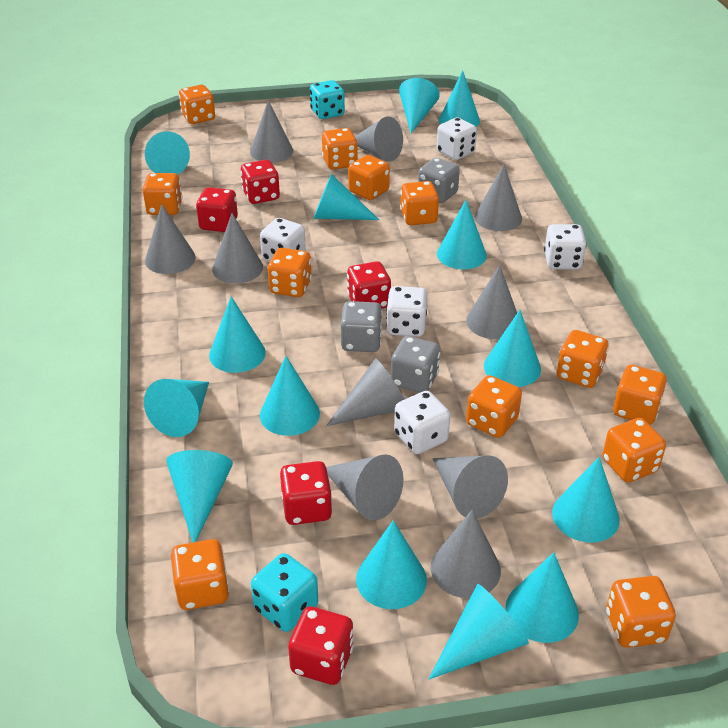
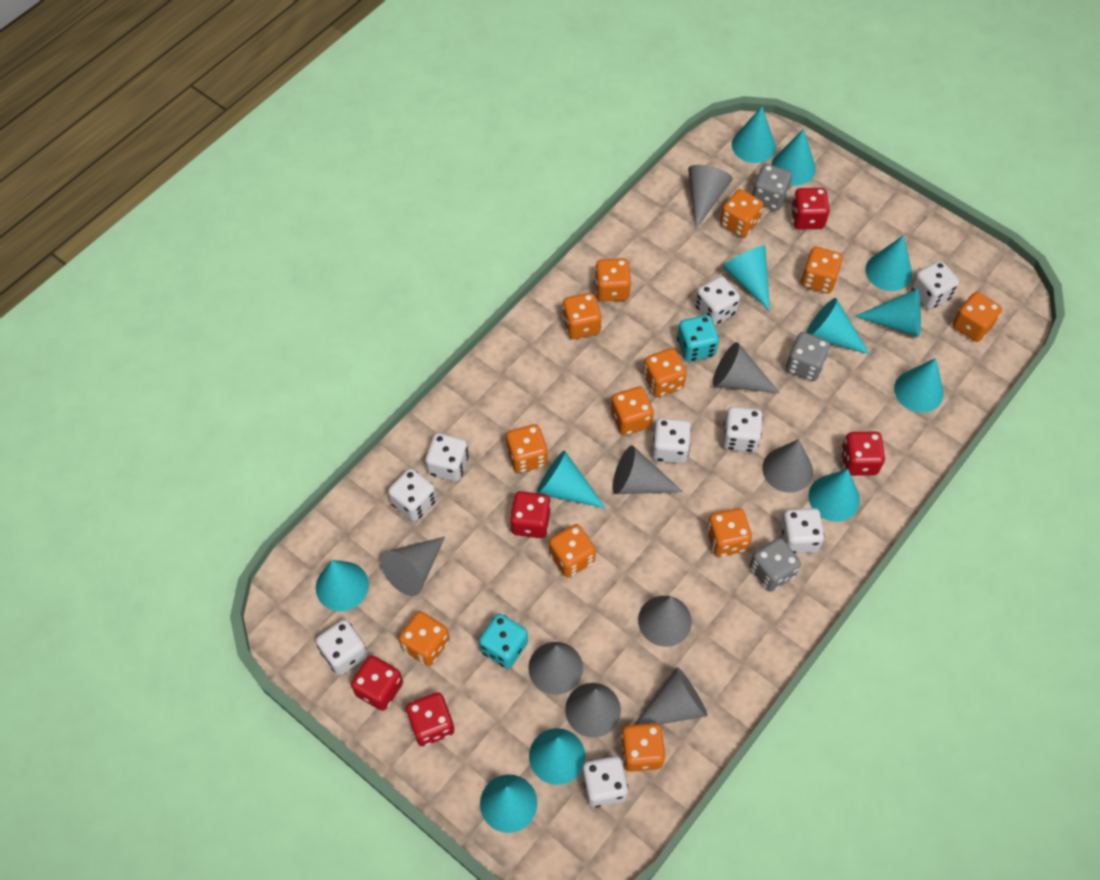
grey cone: [145,204,196,274] [212,213,263,284] [250,100,293,162] [326,358,405,426] [326,454,403,521] [355,116,403,162] [431,510,501,598] [432,456,508,519] [466,265,517,339] [475,164,522,231] = 10 -> [381,537,445,596] [528,642,583,695] [565,683,621,738] [612,445,683,494] [634,667,708,725] [638,596,692,647] [688,165,733,229] [713,342,780,393] [762,439,813,493] = 9
turquoise cone: [144,379,209,437] [145,131,190,174] [166,450,233,542] [209,296,266,373] [260,356,320,436] [313,174,379,220] [356,520,427,609] [399,78,440,133] [429,584,529,679] [437,200,487,269] [439,71,480,127] [484,310,541,387] [505,552,579,643] [552,457,620,543] = 14 -> [316,560,369,611] [480,774,537,833] [529,728,585,785] [536,450,606,508] [722,245,770,311] [732,107,776,163] [771,129,816,185] [806,298,870,354] [808,469,860,522] [855,289,921,337] [865,235,912,291] [894,358,944,413] = 12
white dice: [260,218,306,262] [386,286,427,337] [394,391,450,454] [437,118,477,160] [544,224,587,270] = 5 -> [316,620,368,675] [388,468,437,522] [425,433,469,482] [582,756,628,808] [652,418,691,463] [695,276,740,326] [723,406,763,452] [780,508,824,554] [910,261,959,310] = 9

